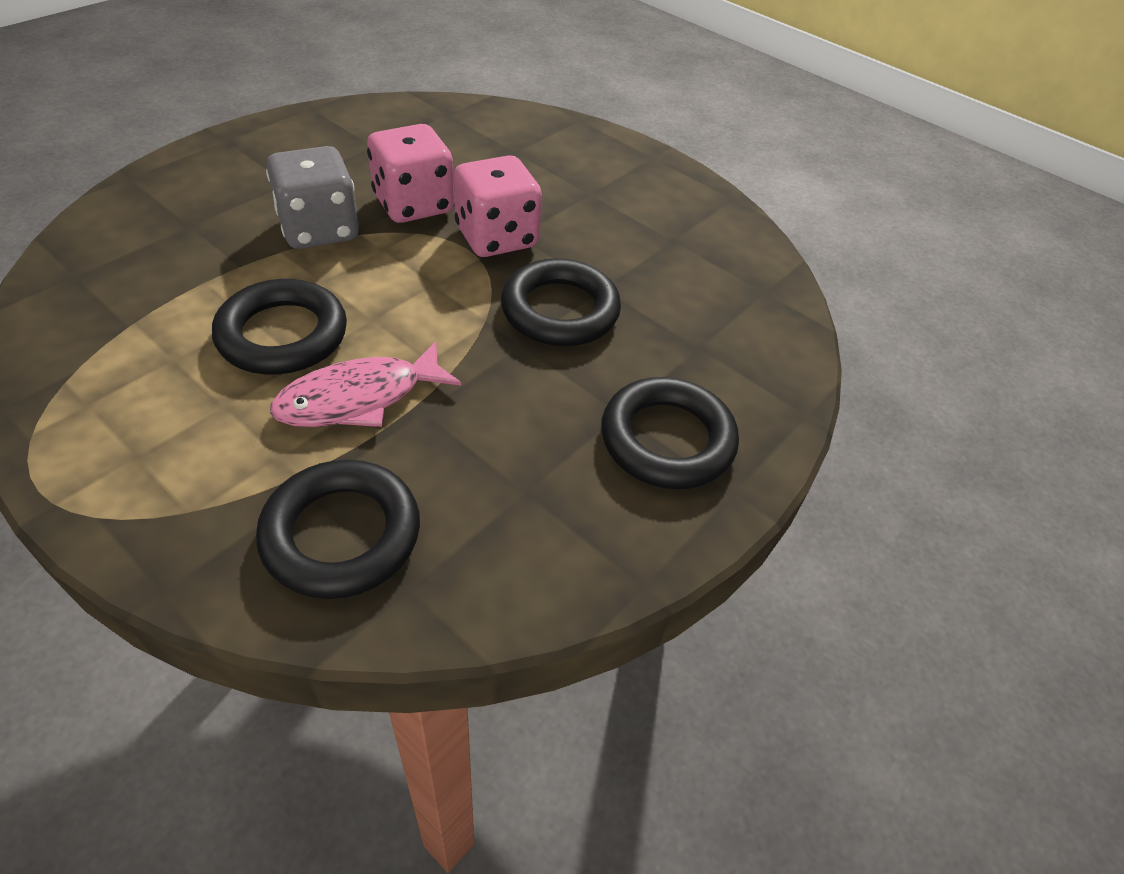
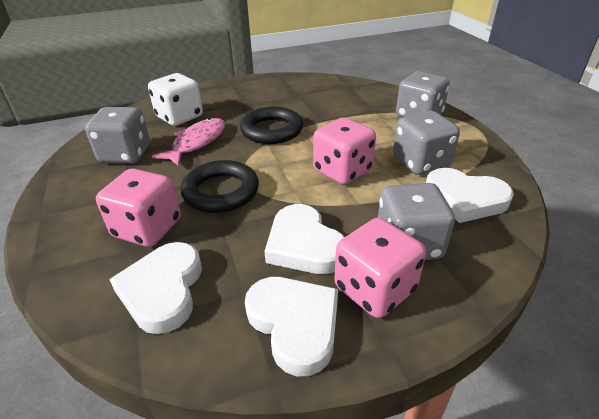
black ring: [212,279,347,374] [256,459,420,599] [501,258,621,346] [601,377,739,489] = 4 -> [180,160,259,213] [240,107,303,144] = 2
grey dice: [266,146,359,249] = 1 -> [85,107,150,163] [378,183,455,260] [393,111,460,175] [396,71,450,118] = 4
pink dice: [367,124,455,223] [454,155,542,257] = 2 -> [96,168,181,247] [313,118,376,185] [334,217,426,318] = 3
white dice: none = 0 -> [148,73,203,126] = 1
white heart: none = 0 -> [109,242,202,334] [245,277,338,376] [264,204,344,274] [426,168,514,223] = 4

